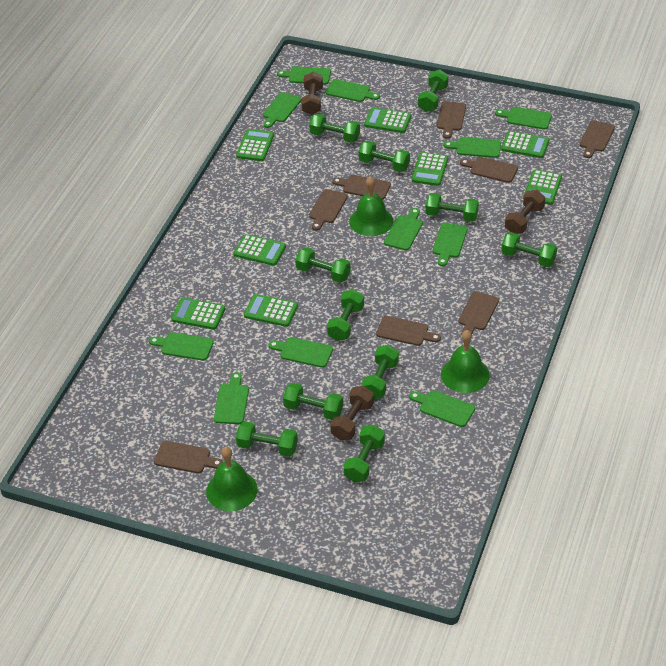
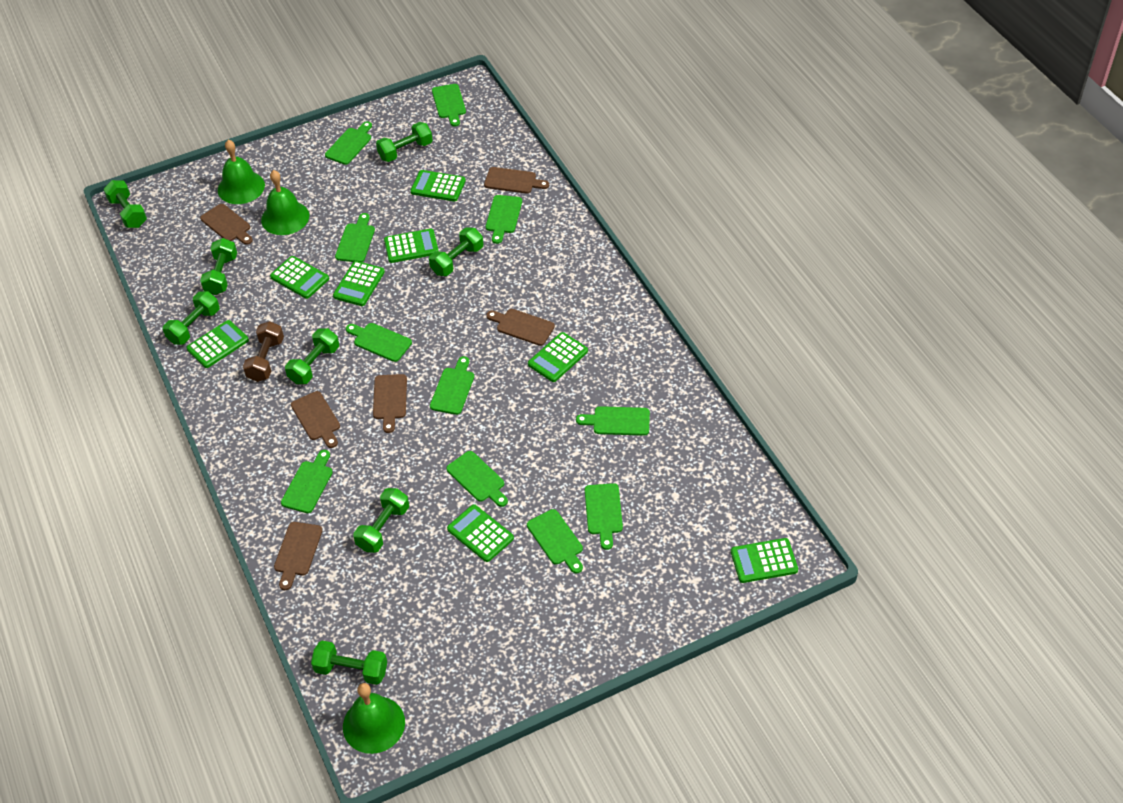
brown cutting board: [154,441,223,473] [309,189,348,231] [332,175,391,200] [376,316,441,346] [437,101,466,139] [458,291,499,335] [460,157,518,183] [579,120,615,158] = 8 -> [200,204,253,245] [274,522,322,590] [291,391,340,448] [373,374,407,433] [484,167,549,194] [486,309,555,346] = 6
brown dumbbell: [301,72,323,115] [330,386,374,440] [505,190,545,234] = 3 -> [243,321,284,382] = 1
green dumbbell: [236,421,298,457] [283,383,343,420] [295,247,351,283] [309,114,360,143] [327,289,364,341] [344,425,385,482] [358,141,410,172] [362,345,399,399] [418,69,448,112] [425,193,479,222] [501,232,557,267] = 11 -> [103,180,147,228] [163,291,220,345] [200,238,237,295] [285,328,339,384] [311,641,387,685] [353,488,409,553] [376,122,433,162] [429,227,483,276] = 8

